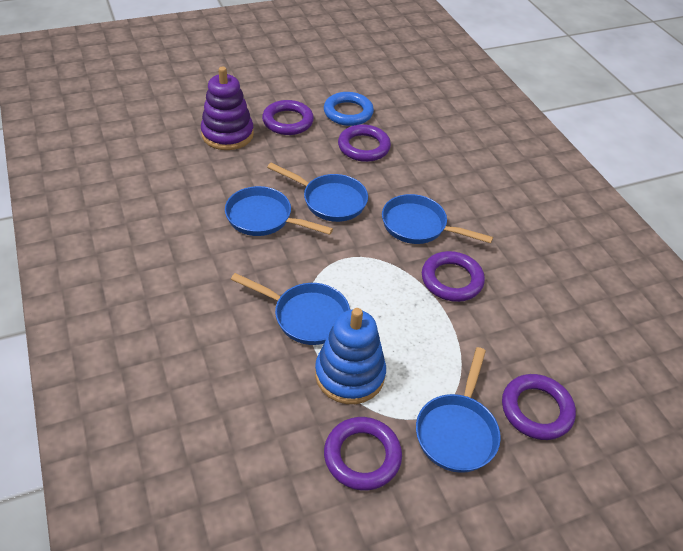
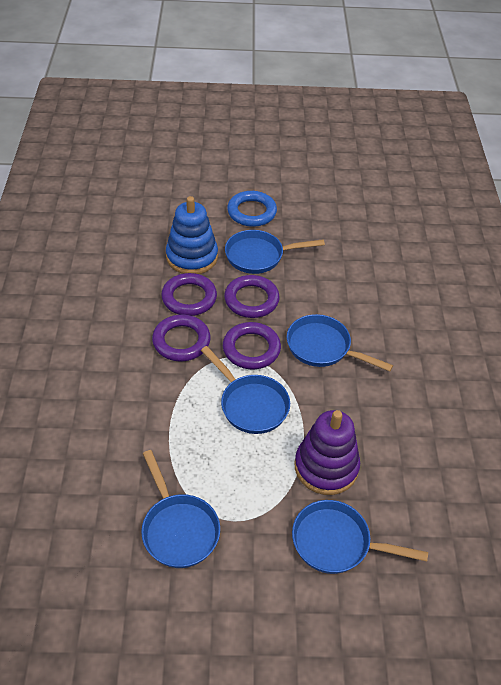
purple ring: [262,100,314,135] [324,417,402,490] [338,124,391,162] [422,251,485,302] [502,374,576,440] = 5 -> [152,315,211,361] [161,273,217,316] [223,322,281,370] [224,275,280,318] = 4

